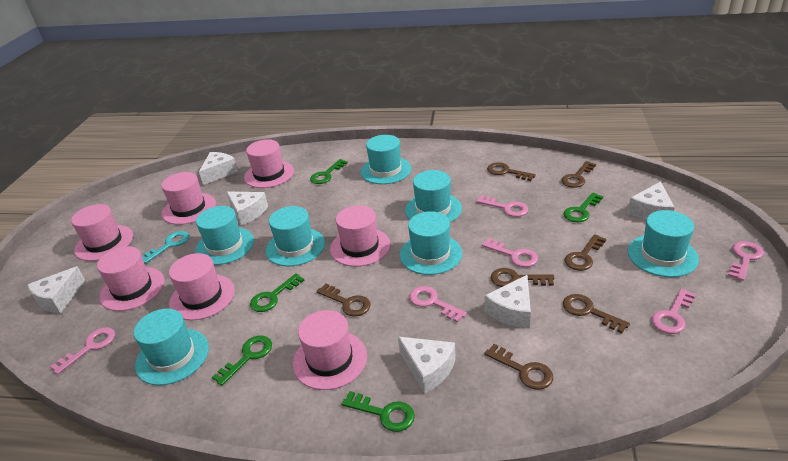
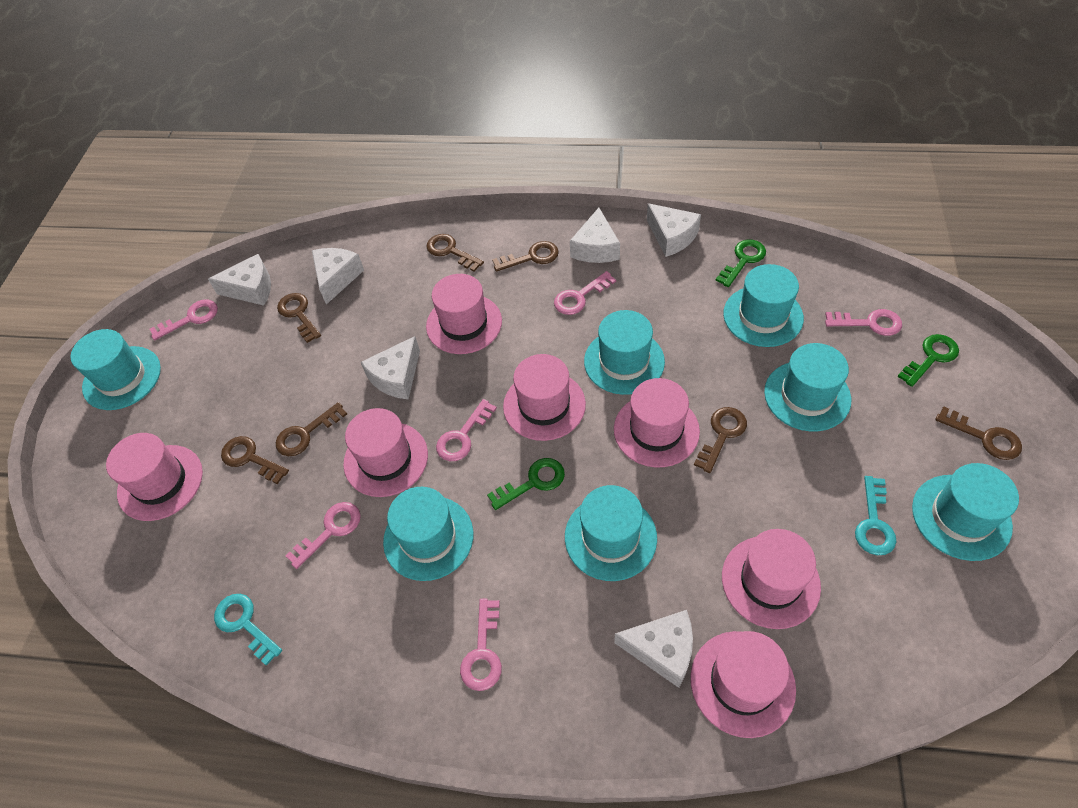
green key: [212,335,272,386] [250,273,304,312] [310,159,348,184] [342,391,415,432] [564,193,603,222] = 5 -> [487,458,565,510] [715,240,766,287] [897,334,959,387] = 3
turquoise key: [142,231,189,264] = 1 -> [214,594,282,666] [855,476,897,555] = 2

